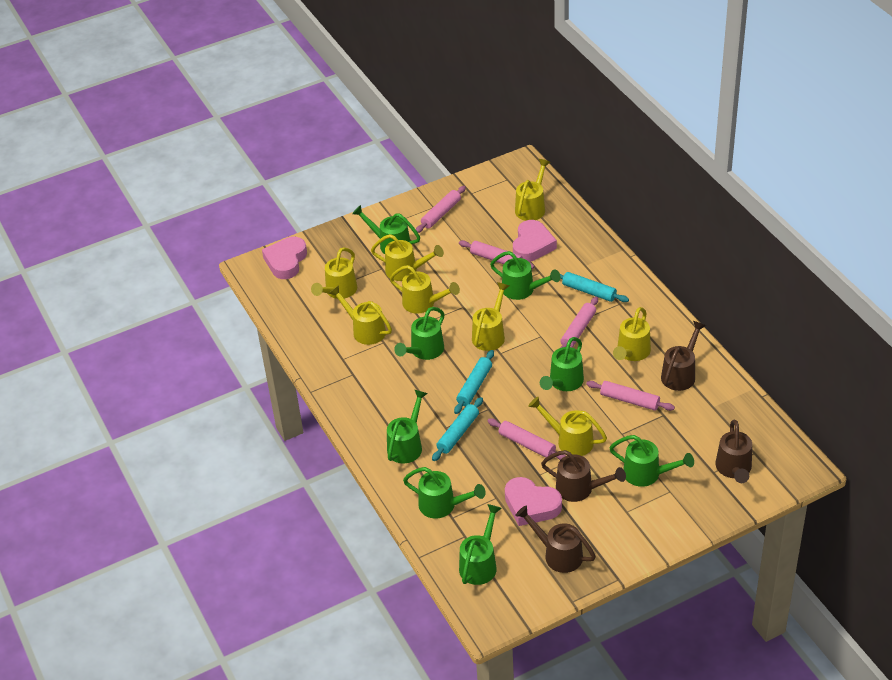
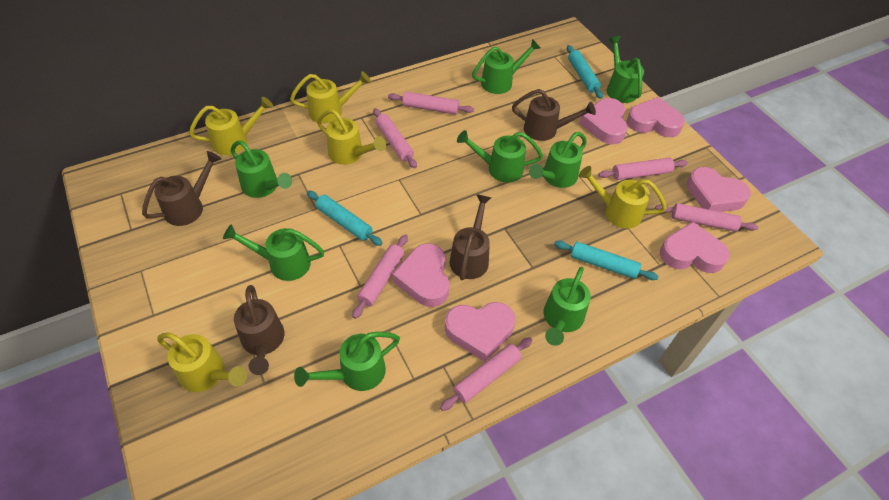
pink heart: [262,237,307,279] [505,477,562,526] [513,220,557,262] = 3 -> [392,243,449,307] [445,302,515,362] [579,98,628,144] [627,97,685,137] [660,222,730,273] [687,167,751,212] = 6
pink rolling pin: [416,186,466,233] [459,240,534,269] [487,418,566,460] [560,297,598,348] [586,381,675,411] = 5 -> [352,234,408,319] [373,108,417,168] [388,92,474,115] [440,337,532,411] [598,158,688,180] [655,203,758,232] = 6
yellow watering can: [311,247,357,299] [329,285,392,345] [371,234,444,281] [390,265,460,314] [472,282,509,351] [515,159,550,221] [528,397,607,456] [613,307,651,361] = 8 -> [157,333,247,392] [189,97,273,155] [290,71,371,124] [317,109,386,165] [579,166,667,229] = 5

